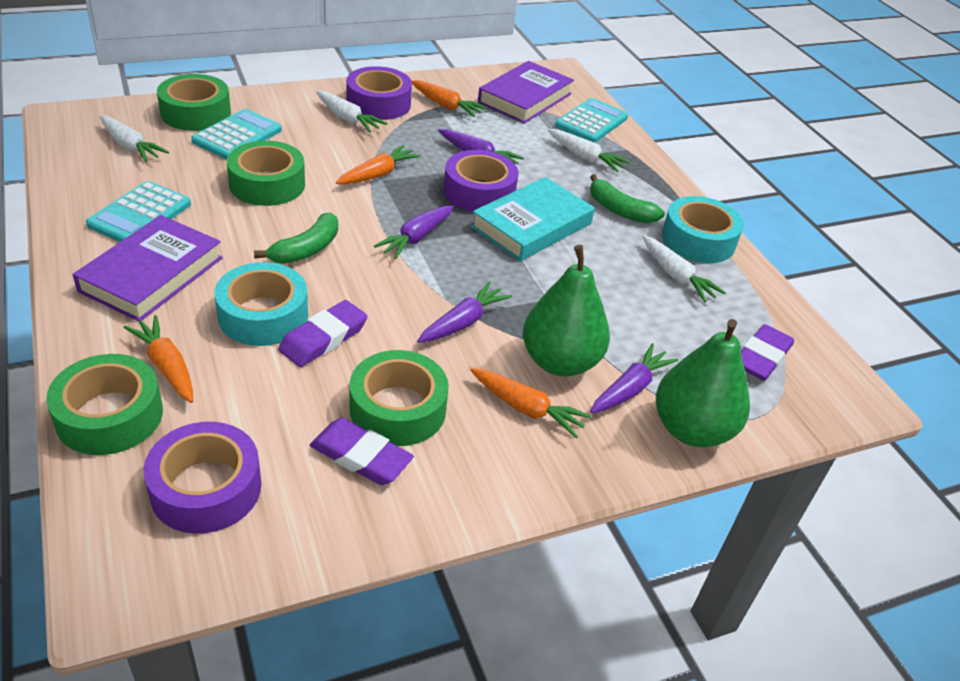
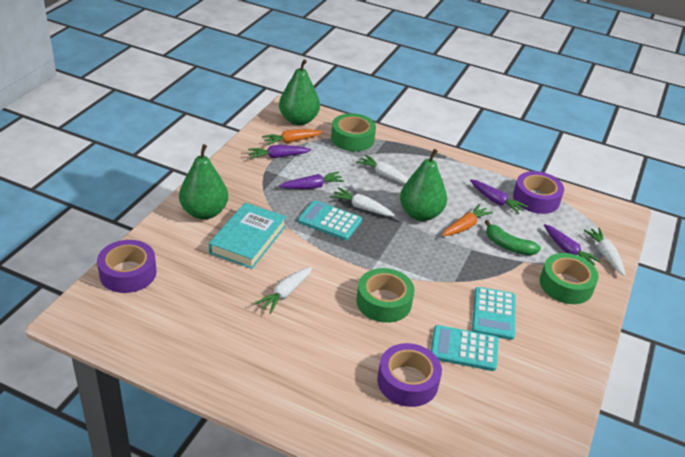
green banana: [254,212,338,264] [590,174,665,223] = 2 -> [485,220,541,255] = 1
green pear: [523,245,610,376] [656,319,750,447] = 2 -> [179,144,228,220] [279,59,320,125] [400,149,447,221] = 3
green tape: [46,354,163,455] [157,74,231,131] [227,141,305,206] [350,350,449,446] = 4 -> [331,113,376,151] [356,268,414,323] [540,253,598,304] = 3
orange carrot: [123,315,193,403] [336,145,421,184] [412,80,487,117] [470,368,592,438] = 4 -> [262,129,323,145] [442,204,493,236] = 2
purple book: [73,215,223,322] [478,61,574,124] = 2 -> none = 0
purple eraser: [278,300,368,367] [310,418,414,485] [741,324,794,381] = 3 -> none = 0
turquoise tape: [214,262,308,346] [662,196,744,263] = 2 -> none = 0

